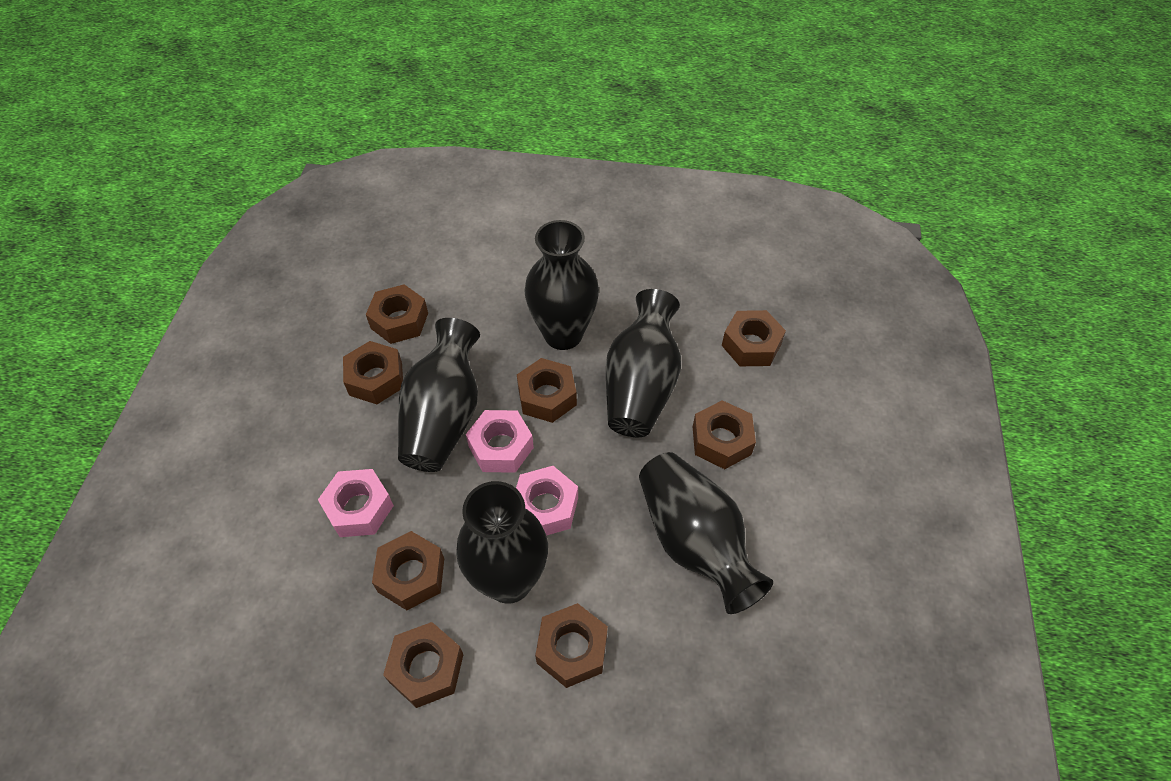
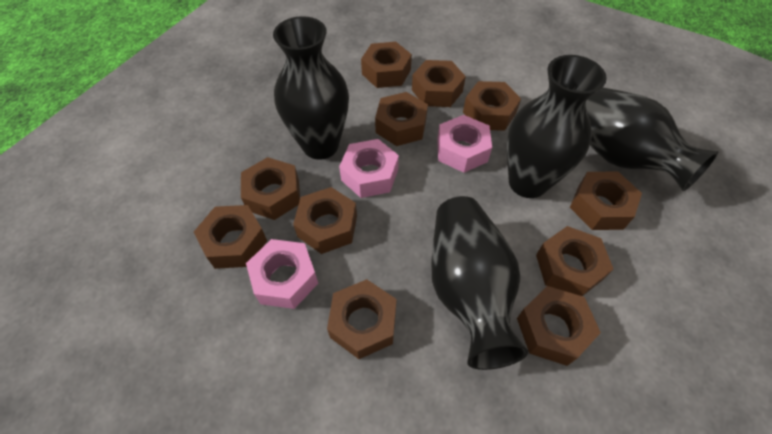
black vase: [398,318,480,472] [456,481,548,604] [524,220,599,350] [606,289,681,437] [639,452,773,614] = 5 -> [273,16,349,160] [431,196,528,370] [507,55,607,198] [586,87,718,191] = 4
brown nut: [343,341,403,404] [366,284,428,344] [372,531,444,610] [383,622,463,708] [517,358,577,423] [535,603,608,688] [693,400,756,469] [722,310,786,366] = 8 -> [194,205,267,269] [241,157,300,220] [293,187,357,254] [327,279,397,359] [361,42,412,88] [375,92,428,146] [412,60,466,107] [463,81,521,131] [517,286,601,366] [536,226,613,296] [570,172,642,230] = 11

